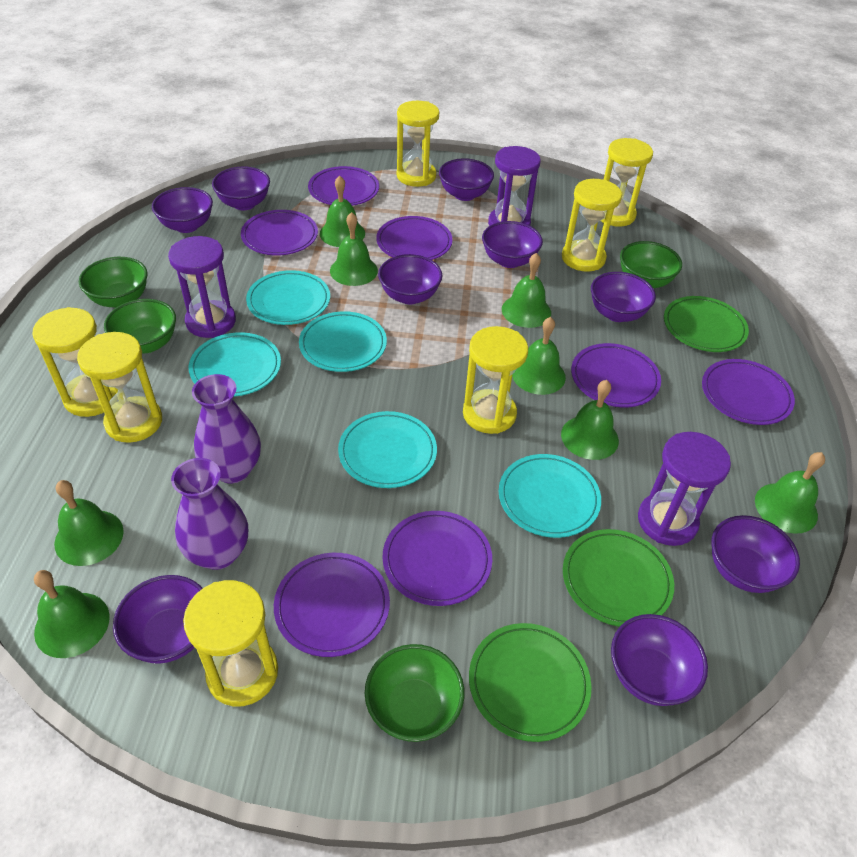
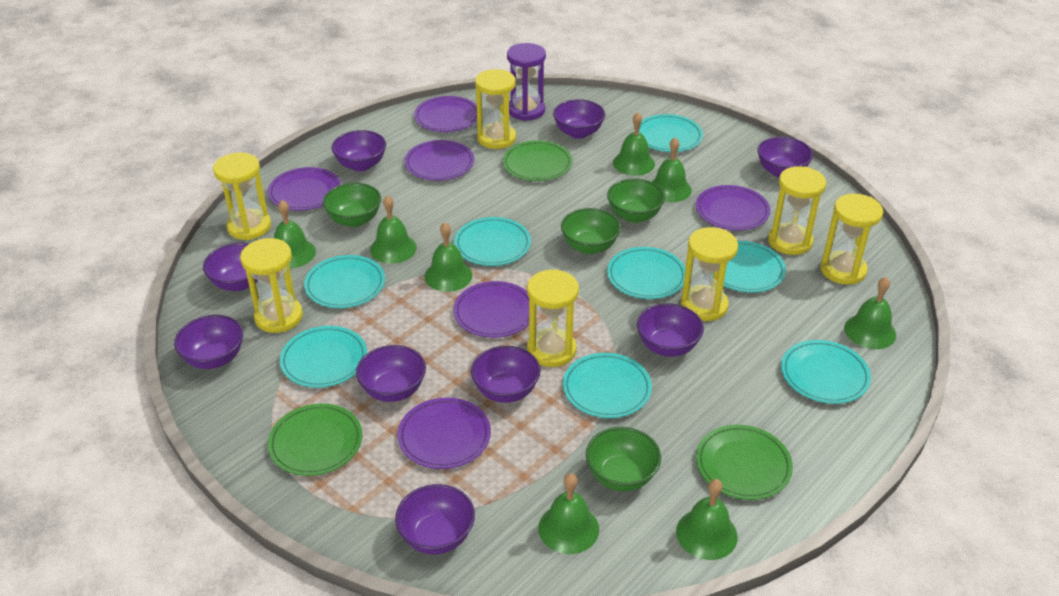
purple hourglass: [168,236,236,338] [488,146,541,226] [638,432,731,546] = 3 -> [507,43,546,121] = 1
purple plate: [241,210,318,255] [274,553,390,657] [308,166,379,206] [376,216,453,260] [382,511,492,606] [571,343,661,407] [702,359,795,425] = 7 -> [268,167,341,211] [398,397,491,469] [404,140,474,181] [414,96,477,132] [453,281,529,338] [696,185,770,230] = 6
purple vase: [171,458,248,570] [192,374,261,483] = 2 -> none = 0
turquoise plate: [188,332,281,397] [246,270,330,325] [299,311,387,372] [338,411,437,488] [499,454,601,538] = 5 -> [280,326,367,388] [304,255,385,308] [454,217,531,266] [563,353,652,418] [607,247,686,299] [639,114,703,152] [712,241,786,293] [781,340,871,404] = 8

